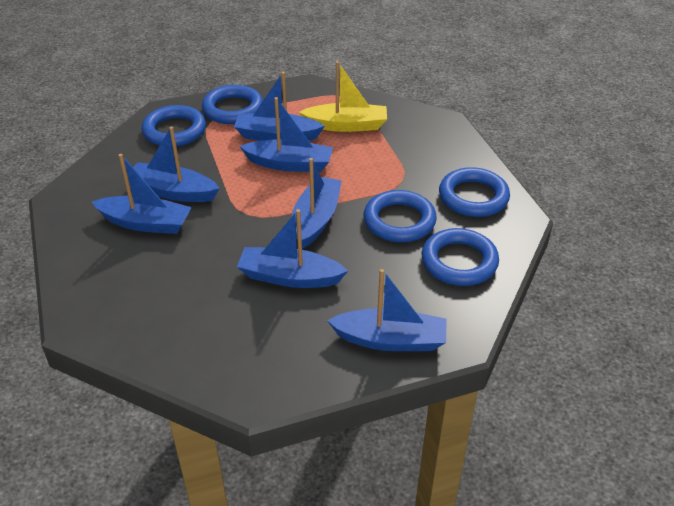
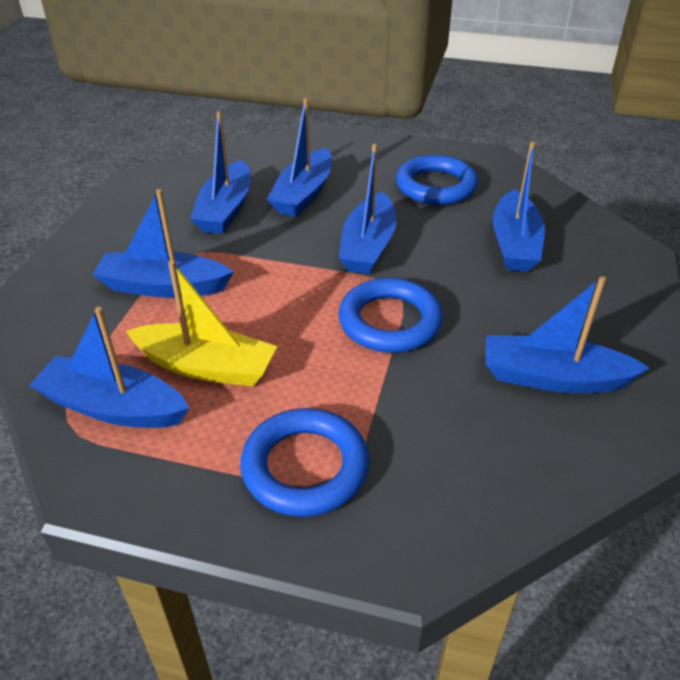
blue ring: [142,105,206,147] [202,85,263,124] [364,190,437,242] [422,228,499,286] [439,167,510,217] = 5 -> [240,408,369,517] [338,278,443,353] [396,155,478,205] = 3

